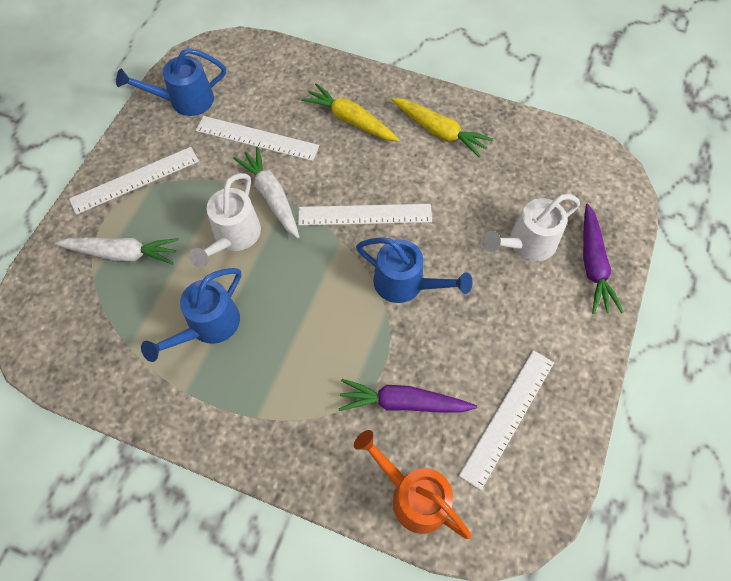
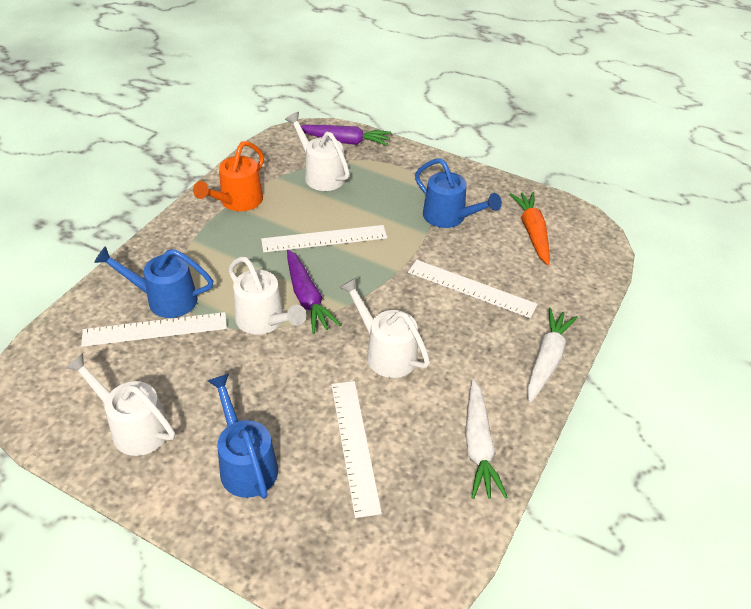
orange carrot: none = 0 -> [510,192,550,265] = 1
white watering can: [189,173,261,268] [482,194,580,261] = 2 -> [65,353,175,456] [228,257,306,335] [285,112,350,191] [339,278,430,378] = 4
yellow carrot: [301,83,400,142] [391,98,493,158] = 2 -> none = 0

